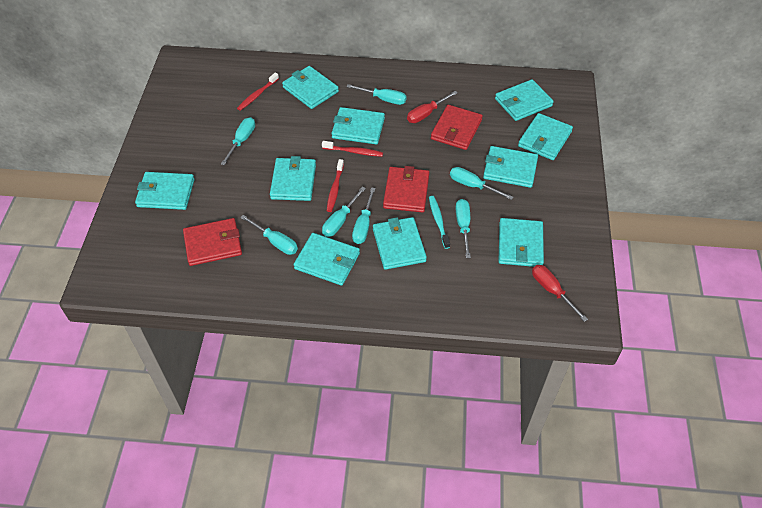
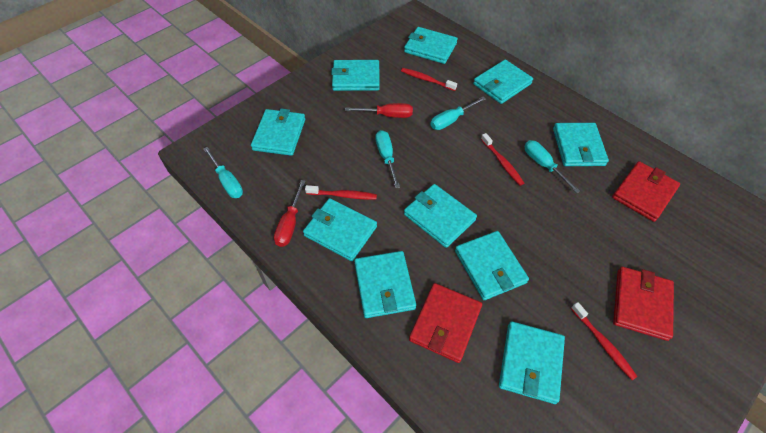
red toothbrush: [237,73,279,111] [322,141,383,157] [327,159,344,212] = 3 -> [305,185,377,200] [401,68,457,91] [481,133,524,186] [571,302,637,380] = 4
turquoise screwdriver: [221,117,255,165] [240,215,298,255] [322,187,366,237] [346,84,407,105] [352,187,376,244] [450,167,513,200] [455,199,471,258] = 7 -> [203,147,243,198] [376,130,400,188] [430,97,486,130] [525,140,580,193] = 4
turquoise toothbrush: [429,196,450,249] = 1 -> none = 0

